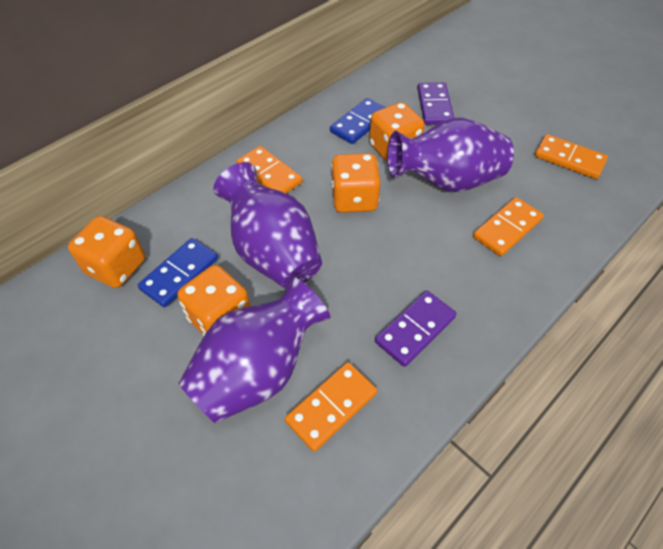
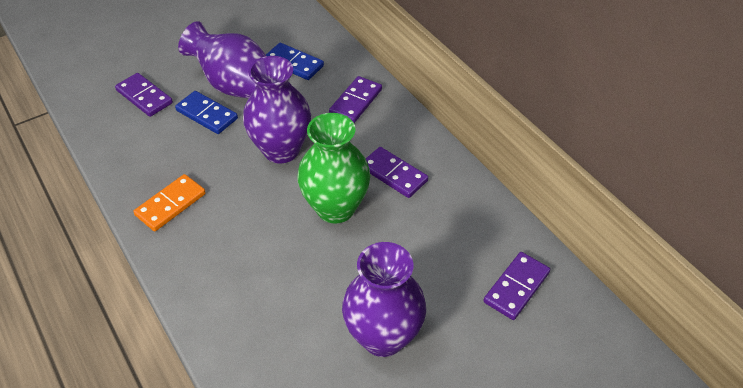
green vase: none = 0 -> [297,113,371,224] = 1
orange dice: [68,216,145,288] [177,265,250,336] [331,153,381,213] [369,102,425,162] = 4 -> none = 0
orange domino: [237,146,302,193] [285,362,377,452] [473,197,544,256] [535,134,608,179] = 4 -> [133,174,206,231] = 1
purple domino: [375,291,457,367] [417,82,454,125] = 2 -> [115,73,173,117] [329,76,382,123] [366,147,428,198] [483,252,550,320] = 4

